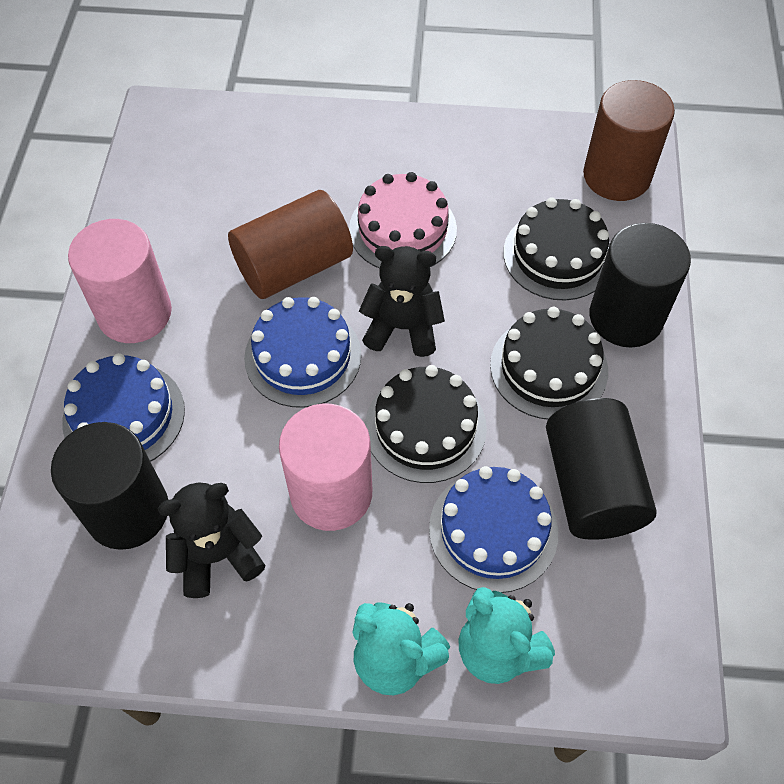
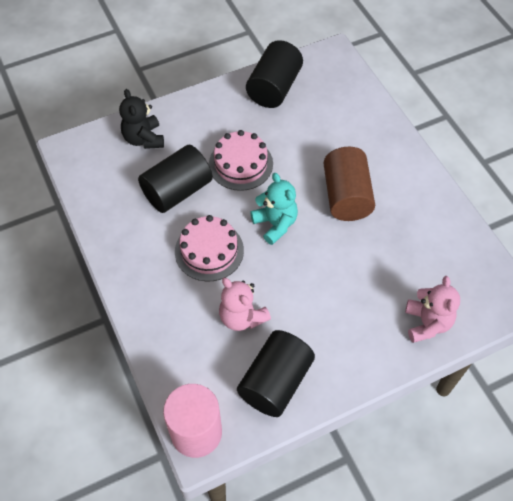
black cake: [365,365,487,483] [490,307,608,419] [503,197,610,301] = 3 -> none = 0
black teddy bear: [158,482,266,598] [359,246,445,357] = 2 -> [119,89,164,149] = 1
blue cake: [62,353,185,462] [244,297,361,408] [429,466,558,593] = 3 -> none = 0
brown cylinder: [228,190,353,299] [583,80,675,201] = 2 -> [323,147,375,221] = 1
pink cake: [349,172,457,269] = 1 -> [175,215,244,281] [209,130,273,191] = 2
pink cylinder: [68,219,172,343] [279,404,372,531] = 2 -> [163,384,222,458] = 1
pink teddy bear: none = 0 -> [219,278,271,331] [405,276,460,343] = 2
turquoise teddy bear: [352,603,450,695] [458,587,555,684] = 2 -> [250,173,298,245] = 1

